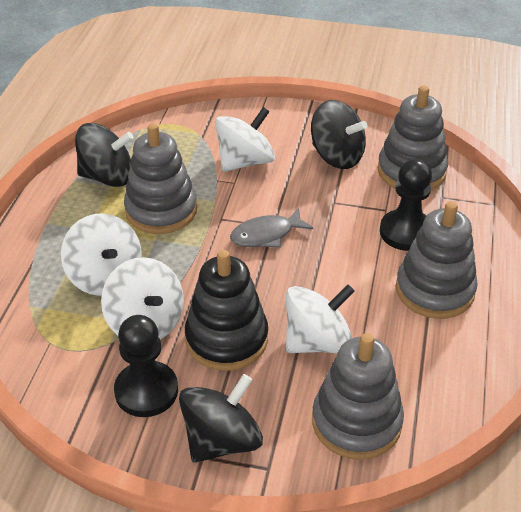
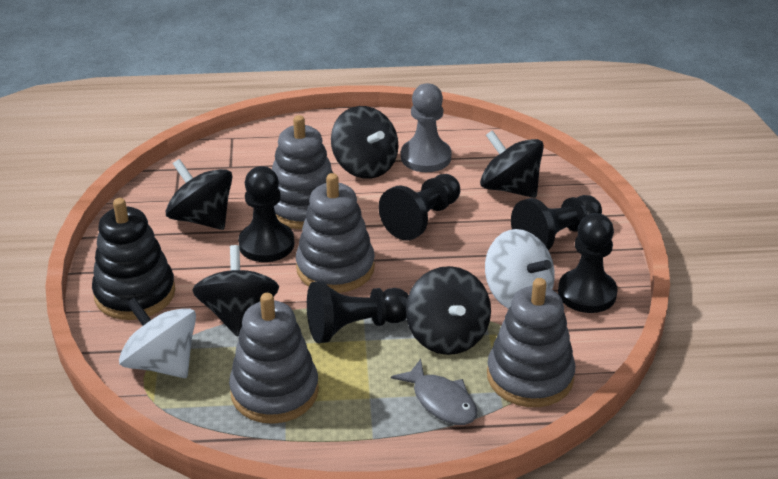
black pawn: [114,315,178,417] [380,159,432,251] = 2 -> [238,166,294,262] [307,281,409,343] [378,174,460,241] [511,195,602,250] [558,213,618,313] = 5
black spinning top: [75,123,133,187] [179,374,263,463] [311,100,367,169] = 3 -> [166,159,232,230] [192,245,279,337] [331,106,399,179] [406,266,491,355] [480,130,544,198] = 5
grey pawn: none = 0 -> [401,83,452,172] = 1
white spinning top: [61,214,142,296] [101,257,184,340] [215,107,275,172] [286,285,355,353] = 4 -> [119,297,196,378] [485,229,555,309] = 2

